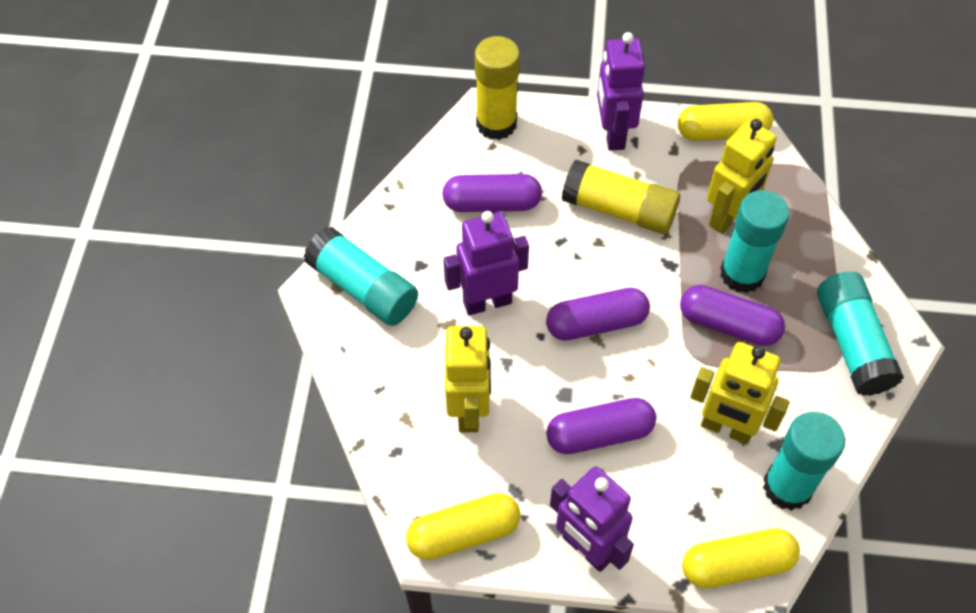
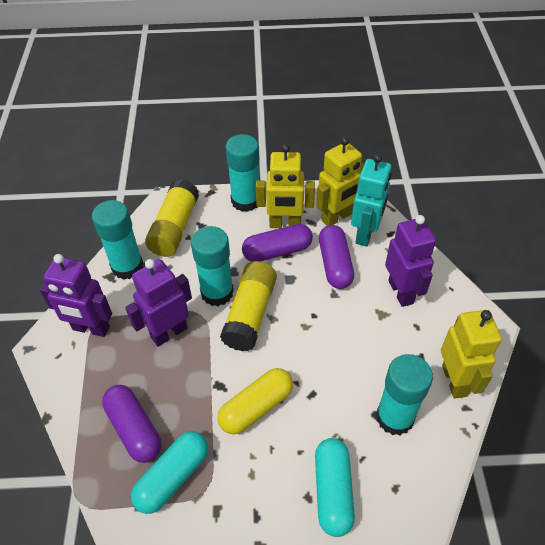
purple capsule: [442,174,542,212] [546,288,650,341] [546,398,656,454] [680,285,785,346] = 4 -> [102,385,161,463] [242,224,313,262] [319,225,354,289] = 3
turquoise capsule: none = 0 -> [131,431,208,514] [315,438,355,537] = 2
turquoise robot: none = 0 -> [351,154,392,247] = 1
yellow capsule: [406,493,521,560] [677,102,773,141] [682,529,800,589] = 3 -> [218,368,293,434] = 1

